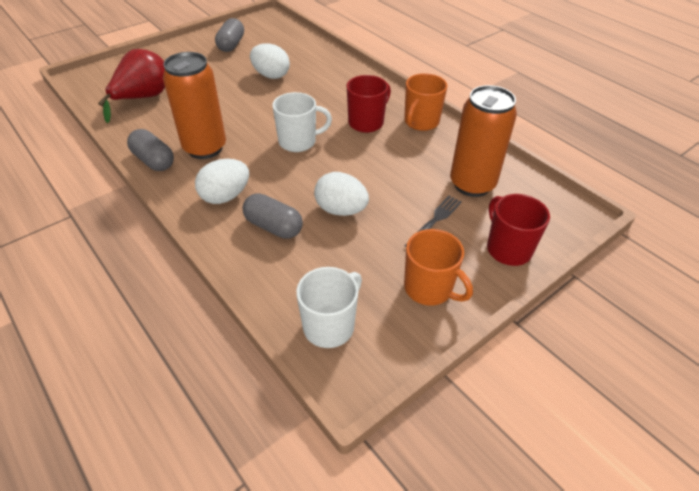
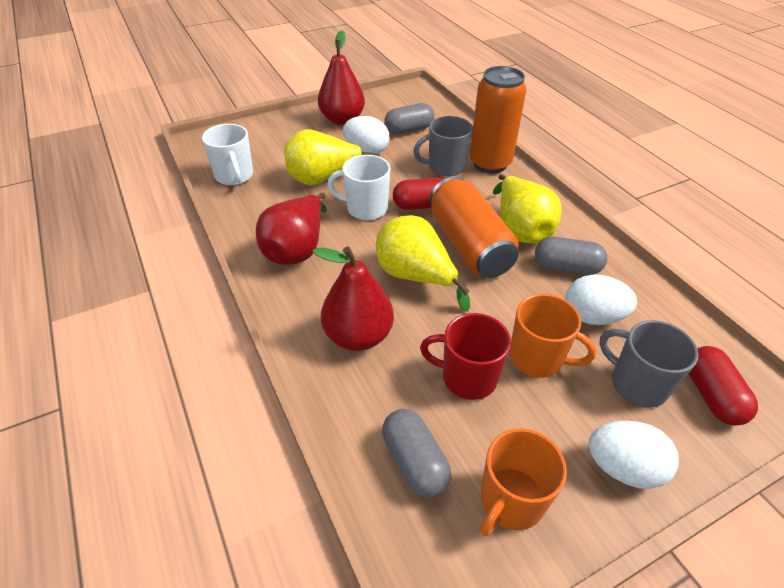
grey fork: [405,196,462,247] = 1 -> none = 0
grey mug: none = 0 -> [413,116,473,176] [599,320,698,408] = 2
red capsule: none = 0 -> [393,178,444,210] [689,346,758,426] = 2
red mug: [347,75,391,133] [487,194,550,266] = 2 -> [420,313,511,400] = 1
red pear: [98,49,165,123] = 1 -> [256,193,327,265] [313,247,394,351] [318,31,365,125] = 3
yellow pear: none = 0 -> [284,129,377,185] [376,215,470,312] [493,174,562,243] = 3

